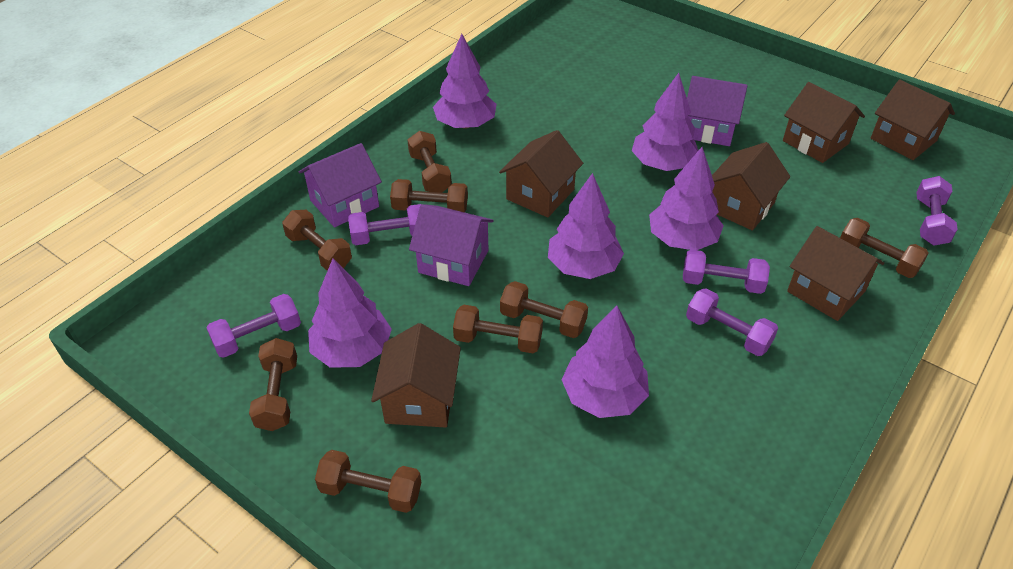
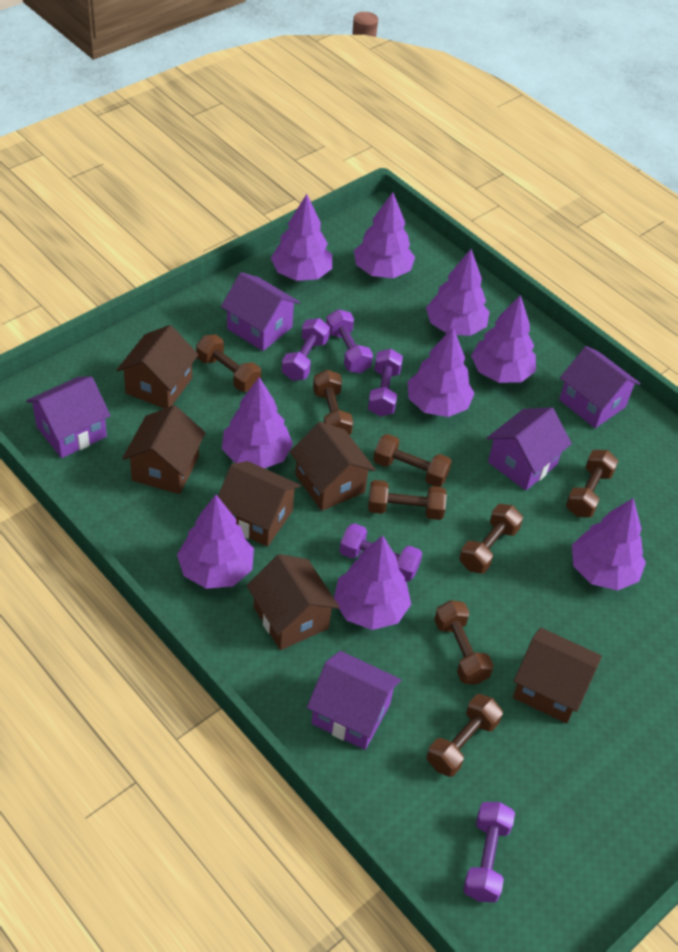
purple house: [298,143,382,227] [409,204,494,286] [687,76,748,146] = 3 -> [26,376,111,458] [221,272,300,351] [307,651,401,750] [487,407,572,491] [559,346,641,428] = 5
purple tree: [308,258,392,368] [433,34,497,129] [548,173,624,279] [561,306,649,418] [632,73,699,171] [649,147,724,250] = 6 -> [177,495,254,589] [222,377,293,468] [271,194,332,281] [334,535,411,630] [354,192,415,278] [408,327,474,417] [426,249,490,336] [471,295,536,383] [572,498,646,591] = 9

